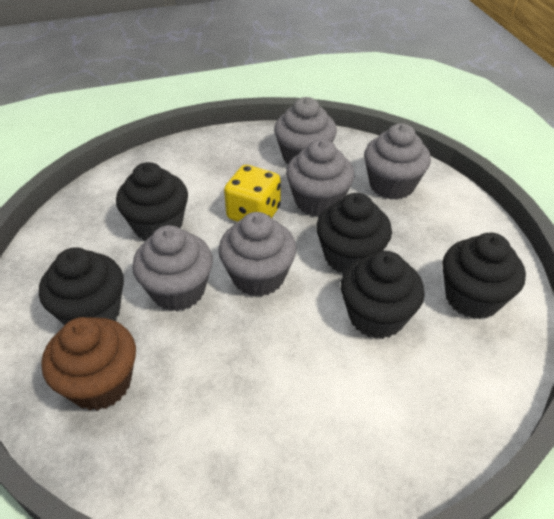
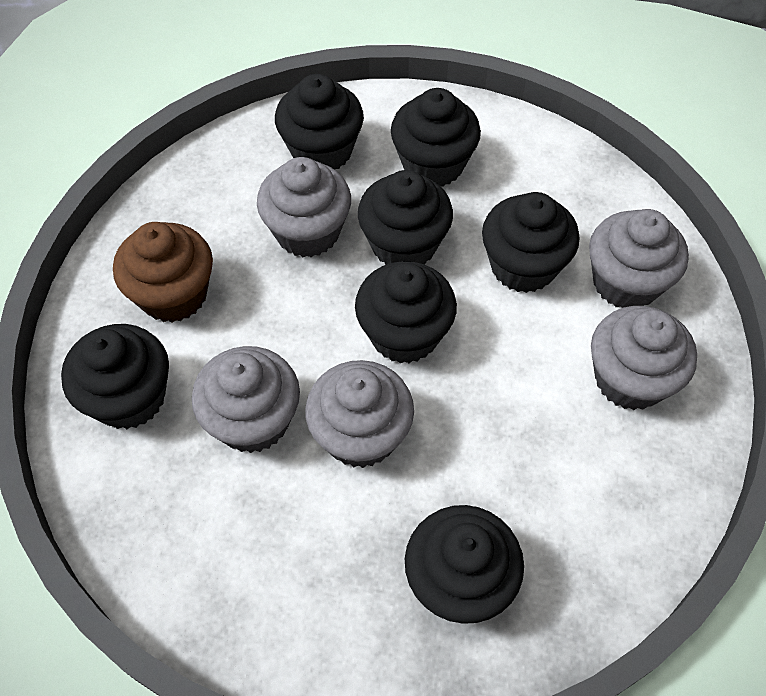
black cupcake: [39,248,124,325] [116,162,188,240] [316,193,392,275] [341,251,425,339] [442,233,526,319] = 5 -> [61,324,169,429] [275,74,364,170] [355,261,457,363] [358,170,453,265] [391,88,481,187] [405,505,524,624] [482,192,580,293] = 7
yellow dice: [224,165,281,222] = 1 -> none = 0

